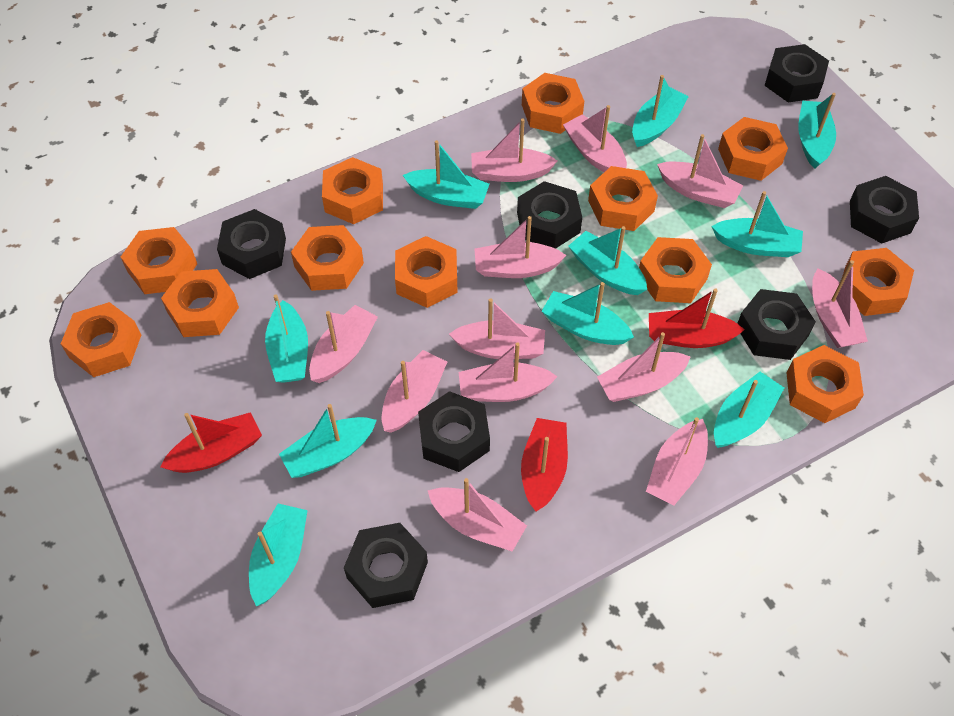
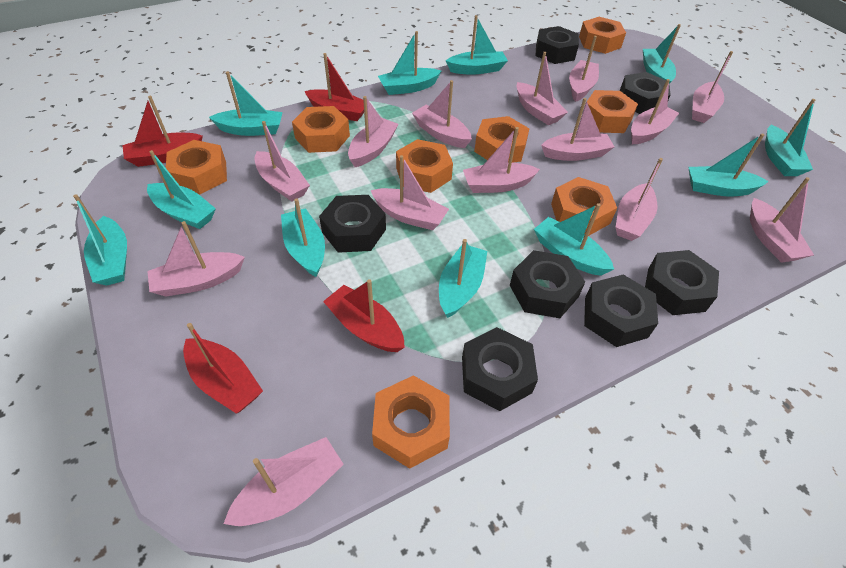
orange nut: [61,302,141,377] [121,227,197,294] [161,269,239,337] [291,225,364,291] [322,157,383,224] [395,236,458,308] [522,73,584,134] [588,166,658,231] [639,237,712,303] [718,117,788,181] [787,345,864,423] [842,248,914,316] = 12 -> [166,140,227,194] [292,106,350,153] [372,375,450,469] [396,139,453,193] [474,116,529,163] [551,177,617,235] [579,17,626,54] [587,90,638,133] = 8
pink boat: [309,305,378,383] [382,350,447,433] [428,478,527,551] [449,298,545,359] [459,342,558,402] [471,119,557,182] [475,216,567,278] [563,105,627,172] [597,332,691,402] [646,417,708,506] [657,134,743,208] [812,260,868,348] = 12 -> [147,221,245,297] [224,437,344,526] [255,121,310,201] [348,96,399,167] [371,155,449,230] [412,80,472,148] [463,127,540,193] [517,52,568,125] [541,98,615,161] [569,36,599,102] [616,158,663,241] [631,79,679,144] [692,51,733,123] [750,177,814,263] = 14
red boat: [160,412,262,473] [521,418,568,512] [649,288,745,348] = 3 -> [122,96,203,167] [183,323,263,414] [304,53,364,121] [323,279,405,352] = 4
turquoise boat: [249,503,308,606] [265,294,308,383] [279,404,377,478] [403,140,490,209] [542,282,634,345] [568,226,647,295] [632,75,689,147] [711,191,803,257] [714,372,784,448] [798,93,836,169] = 10 -> [73,194,127,286] [147,150,216,229] [209,71,283,136] [281,198,325,277] [378,31,441,95] [439,239,487,318] [446,15,508,75] [534,203,614,276] [643,24,681,84] [688,134,769,197] [765,99,815,176] = 11

